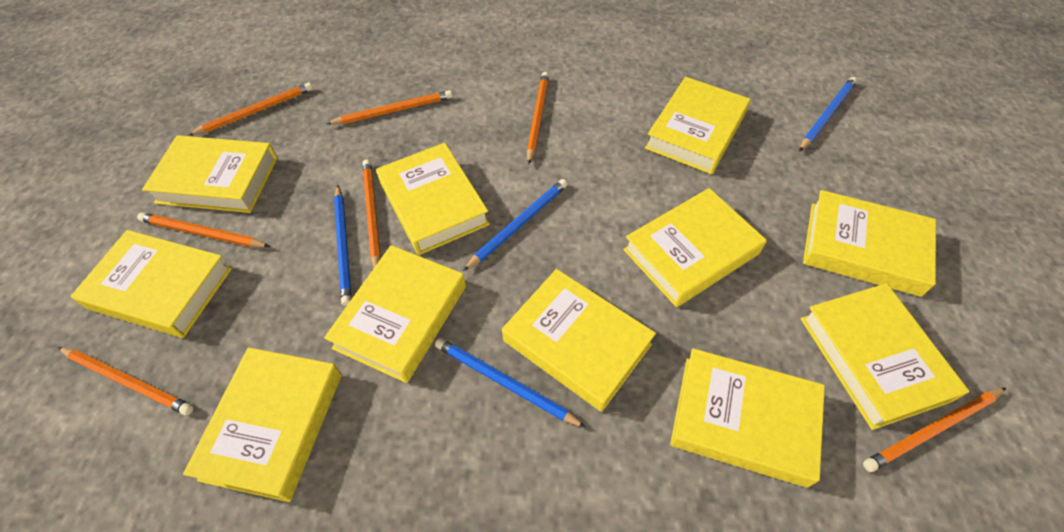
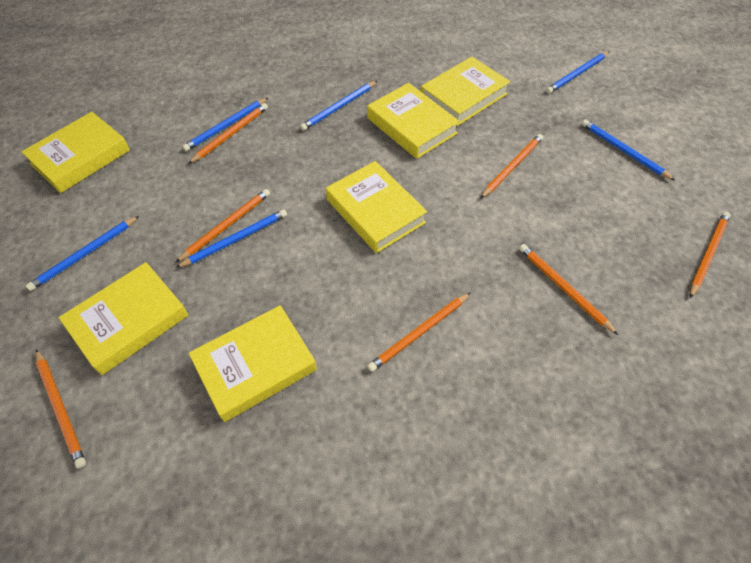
blue pencil: [334,185,351,306] [435,338,586,428] [463,179,568,271] [799,77,857,152] = 4 -> [26,216,139,291] [176,209,287,268] [182,98,268,151] [300,81,377,131] [546,51,610,94] [582,119,675,181] = 6
yellow book: [71,230,232,338] [142,135,278,213] [183,347,342,502] [324,245,466,383] [376,143,490,255] [502,269,656,412] [623,188,767,307] [645,77,750,174] [670,348,825,488] [801,283,970,430] [803,190,936,297] = 11 -> [21,112,130,193] [58,262,188,375] [189,305,317,422] [326,161,427,253] [367,83,460,159] [421,57,510,126] = 6

